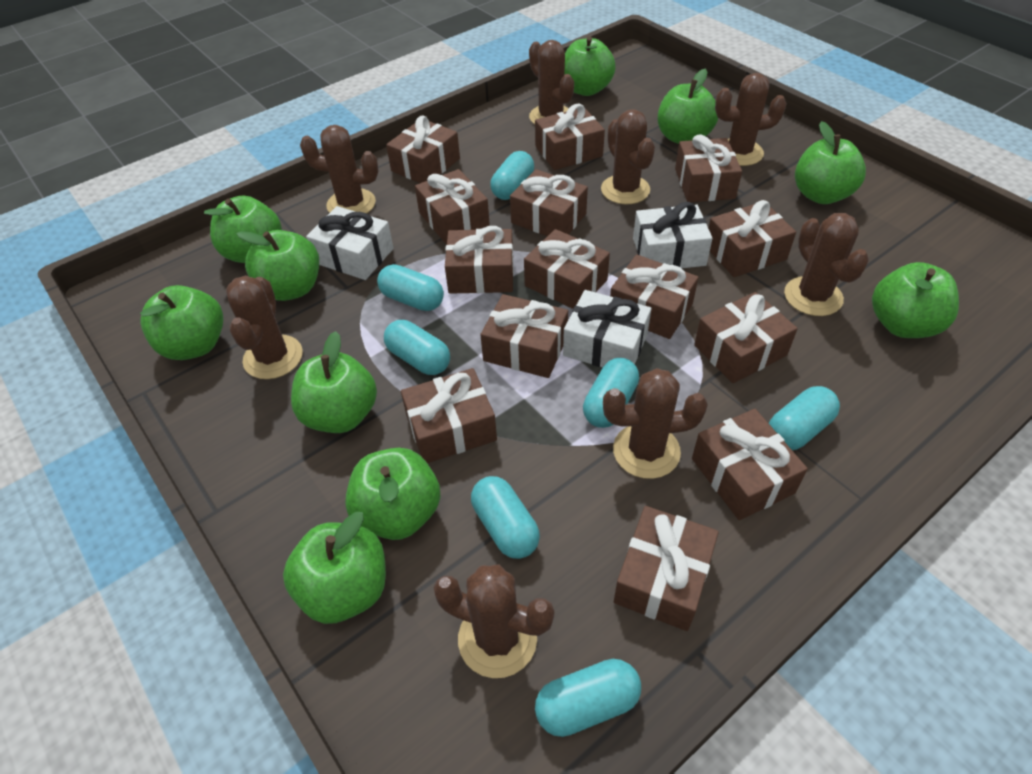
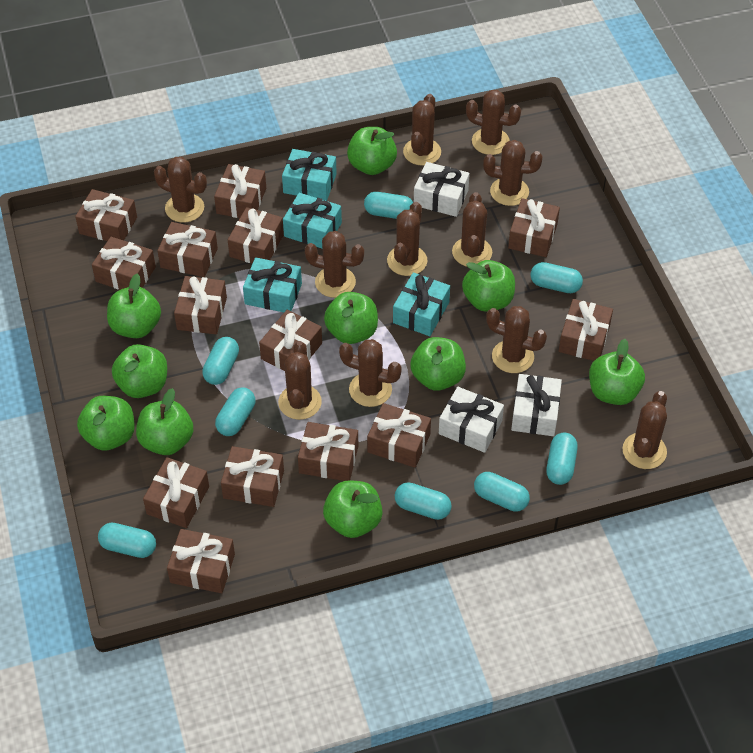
brown cactus: [226,276,303,379] [300,125,378,213] [433,565,554,678] [529,40,574,124] [601,109,655,204] [603,368,708,479] [715,73,787,166] [784,213,869,316] = 8 -> [154,157,207,222] [278,341,322,420] [305,231,364,298] [339,339,402,407] [387,202,427,276] [403,94,441,166] [452,192,492,267] [466,90,521,155] [483,140,542,206] [486,306,547,373] [622,391,667,469] = 11
turquoise capsule: [377,264,444,311] [384,320,450,375] [471,476,540,559] [490,151,534,200] [535,659,641,737] [583,358,639,428] [769,386,840,450] = 7 -> [98,523,156,558] [202,337,239,385] [215,387,255,436] [364,192,413,219] [395,482,452,520] [474,472,530,512] [530,262,583,293] [546,433,578,485] = 8
turquoise gift: none = 0 -> [243,257,302,312] [282,149,337,201] [283,193,342,248] [393,272,450,336] = 4

